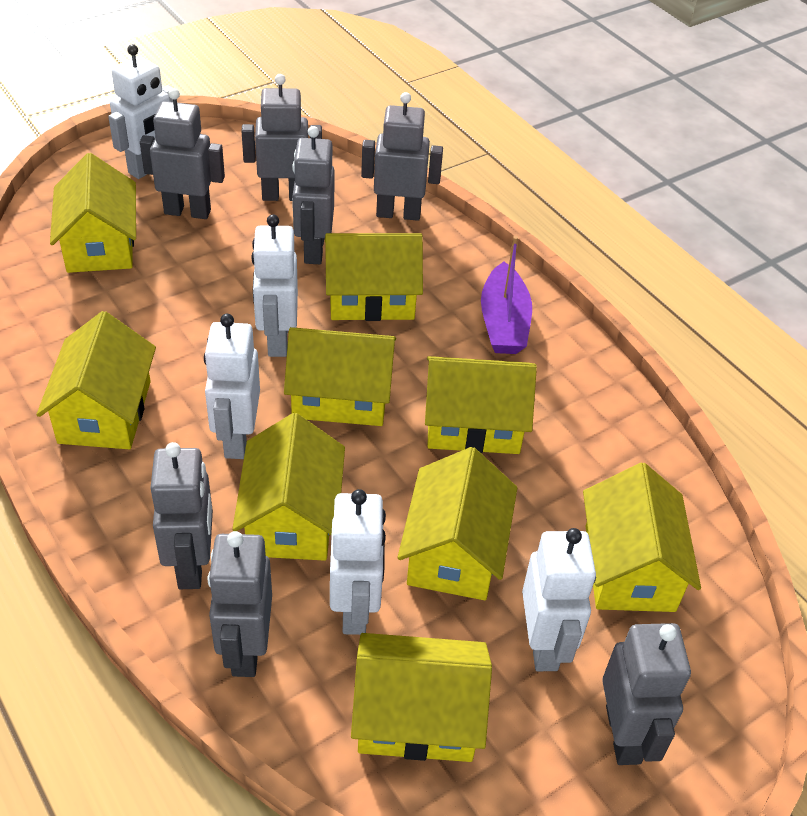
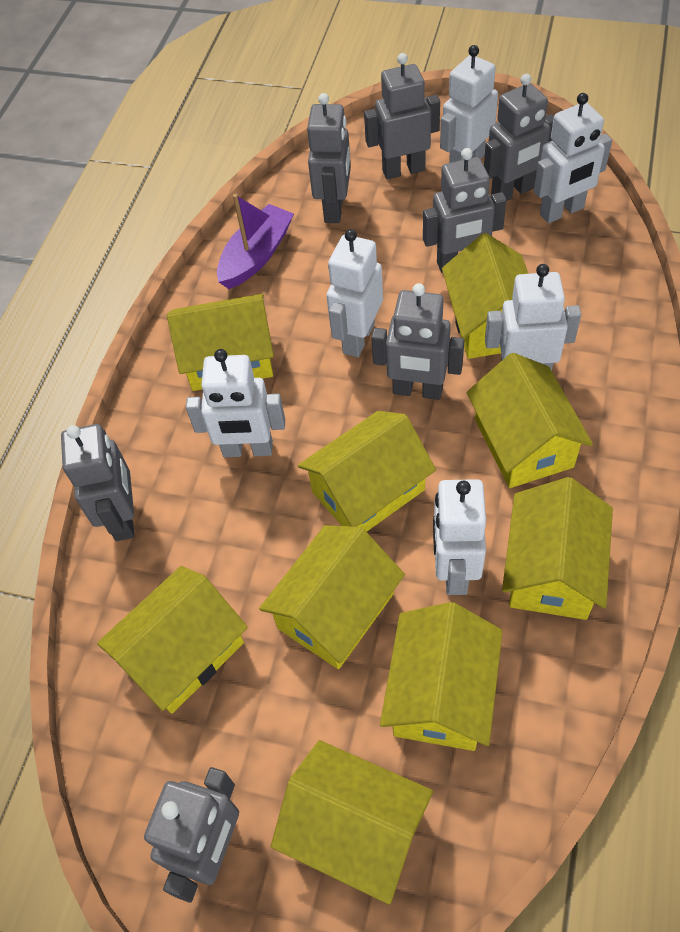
white robot: [108,44,173,179] [204,314,260,459] [251,214,298,357] [330,489,386,635] [522,528,596,671] = 5 -> [186,349,285,457] [326,229,383,357] [433,479,486,595] [440,45,498,163] [485,264,581,371] [534,93,612,223] = 6

